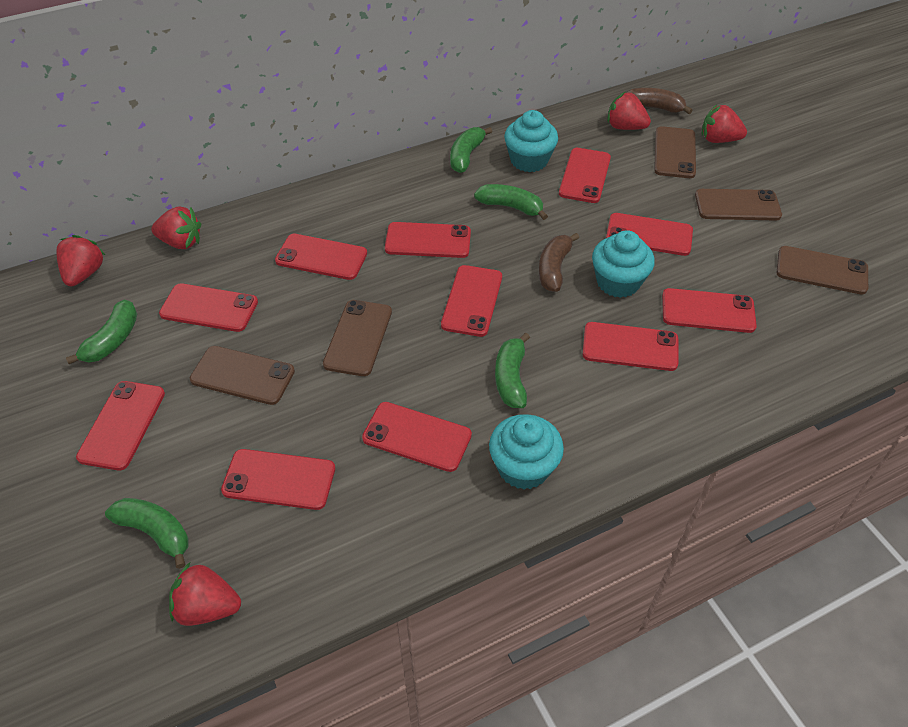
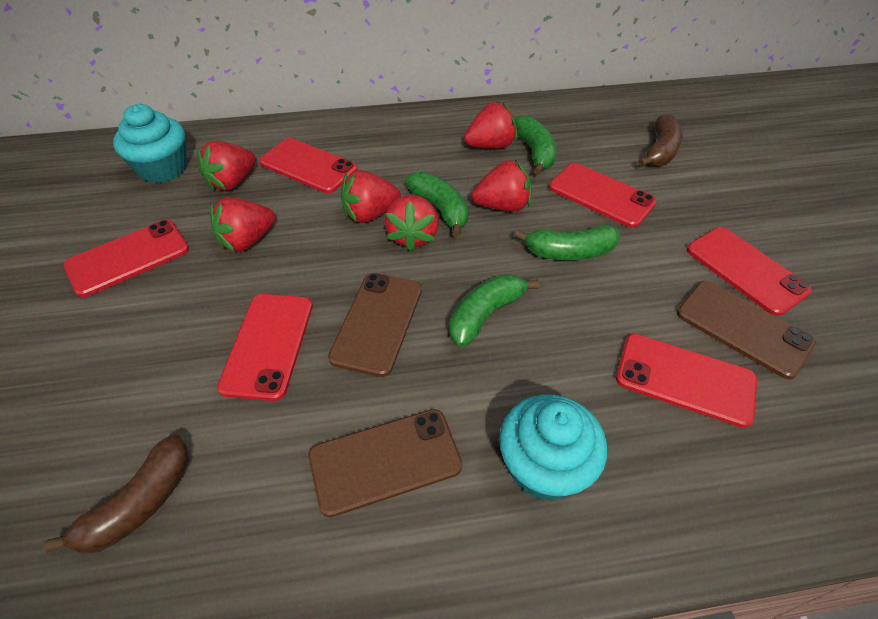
brown phone: [190,346,295,405] [323,300,392,376] [654,126,696,178] [695,189,782,221] [777,246,868,294] = 5 -> [308,409,462,517] [328,273,422,377] [677,281,816,379] = 3
green banana: [66,300,137,364] [105,498,189,569] [450,127,492,173] [474,184,548,220] [495,333,530,408] = 5 -> [405,172,469,237] [449,274,539,347] [515,115,557,175] [515,225,620,260] = 4
red phone: [76,381,165,470] [159,283,258,332] [221,449,335,510] [275,234,367,280] [362,402,472,472] [385,222,471,258] [441,265,502,337] [559,148,611,203] [583,322,679,371] [606,213,693,256] [662,288,757,333] = 11 -> [64,220,189,297] [217,294,313,401] [259,138,358,193] [549,163,657,228] [616,334,757,428] [687,227,812,316] = 6
red strawberry: [56,235,105,286] [151,206,201,249] [169,562,241,626] [607,92,651,130] [702,105,747,143] = 5 -> [197,141,256,191] [210,197,276,252] [341,170,401,223] [384,195,439,252] [464,102,517,149] [472,160,532,211] = 6
turquoise cupcake: [489,414,564,490] [504,110,558,172] [592,230,655,298] = 3 -> [113,104,187,183] [499,394,607,501] = 2

